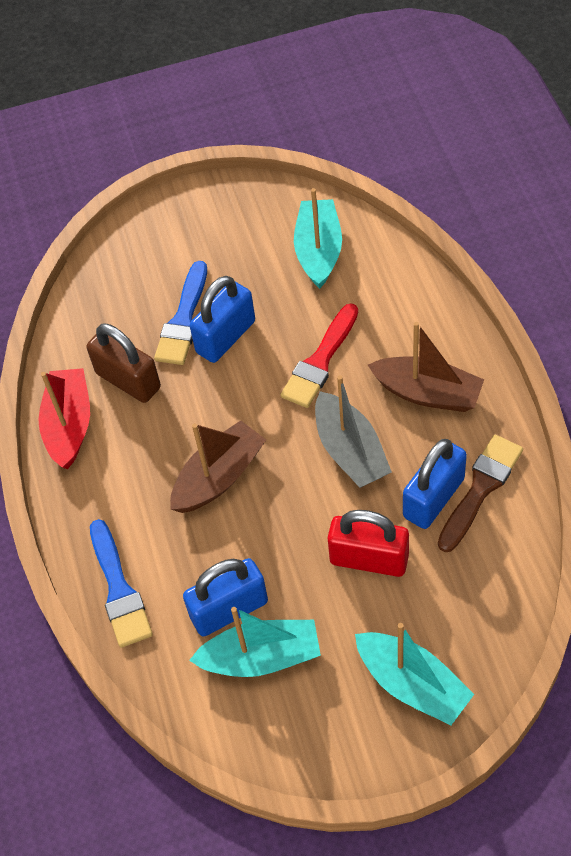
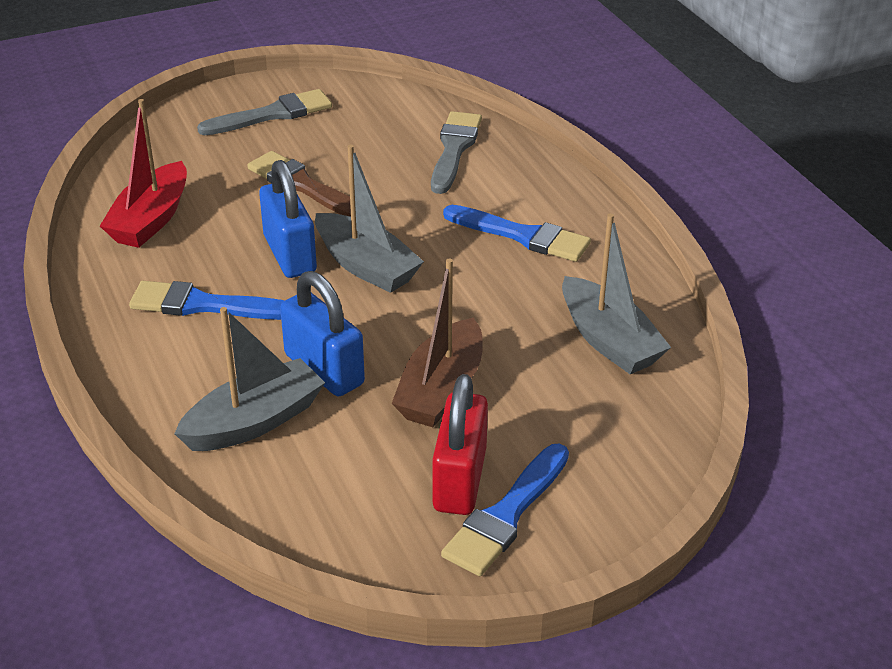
blue brush: [90,519,153,648] [154,261,207,365] = 2 -> [129,281,285,320] [441,444,569,576] [443,205,591,262] = 3
blue padlock: [183,558,268,636] [190,276,255,363] [403,439,467,529] = 3 -> [259,160,317,278] [280,271,365,396] = 2
brown boat: [170,420,266,513] [368,322,484,412] = 2 -> [391,259,483,427] = 1
brown padlock: [86,324,161,403] = 1 -> none = 0
grey boat: [315,375,392,488] = 1 -> [174,307,325,451] [315,145,424,293] [562,213,671,374] = 3
grey brush: none = 0 -> [197,89,332,135] [431,111,482,194] = 2
red brush: [280,303,358,408] = 1 -> none = 0
turquoise boat: [189,607,321,677] [294,188,342,289] [355,623,474,725] = 3 -> none = 0

